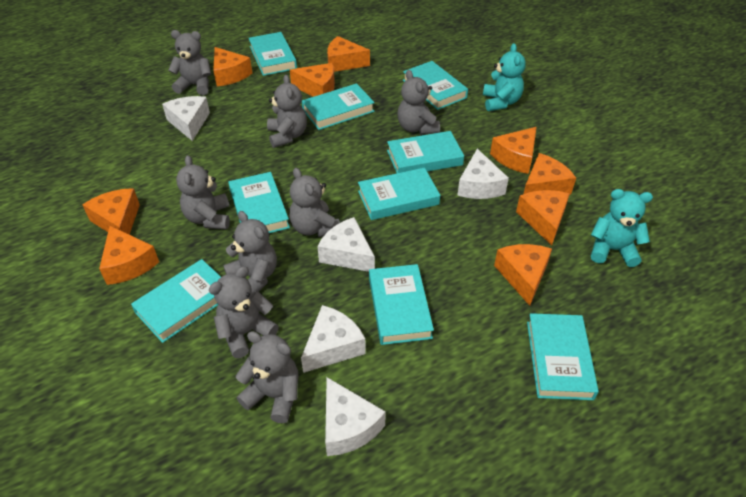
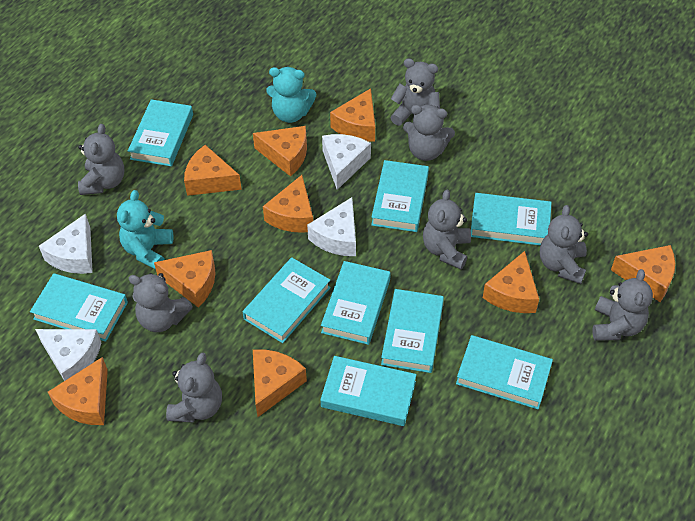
white cheese: [162,96,210,141] [301,305,366,373] [317,217,375,272] [325,377,386,456] [457,149,509,199] = 5 -> [35,329,101,381] [39,213,93,274] [307,197,356,256] [322,134,371,190] = 4

